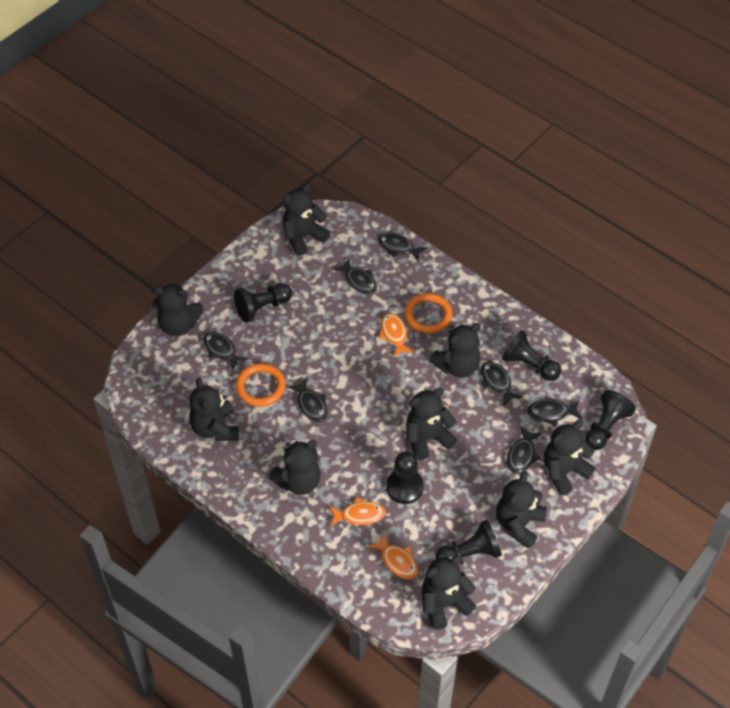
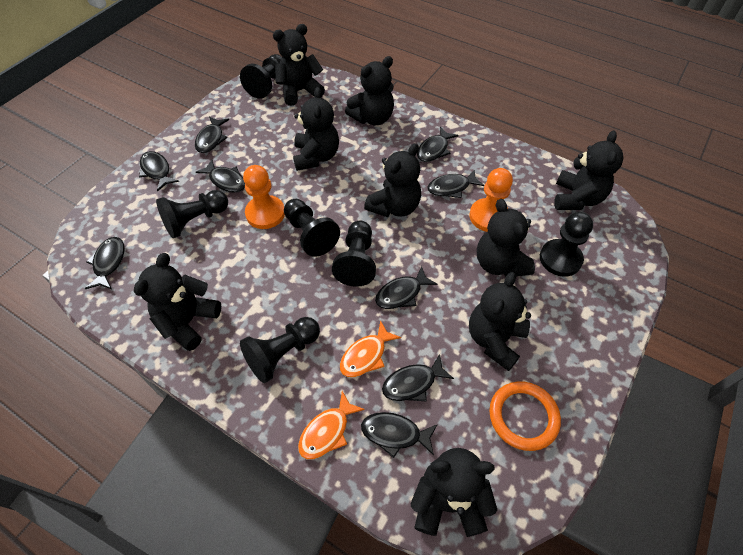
black fish: [204,332,248,371] [288,378,327,422] [334,259,377,294] [378,232,427,261] [481,361,522,406] [507,426,542,474] [527,399,582,426] = 7 -> [85,237,124,289] [139,151,179,192] [195,116,229,153] [196,159,245,193] [361,412,438,458] [375,266,437,309] [382,354,454,402] [417,126,459,162] [427,169,484,198] = 9
black pawn: [234,283,292,322] [386,452,424,504] [436,520,502,564] [502,330,561,381] [585,390,636,450] = 5 -> [156,190,228,238] [240,54,282,99] [240,317,320,383] [284,199,340,257] [332,221,376,287] [540,212,593,277] = 6
orange fish: [329,497,386,526] [368,533,418,579] [379,313,414,357] = 3 -> [298,391,365,459] [340,320,401,377] = 2
orange pawn: none = 0 -> [243,165,285,229] [469,168,513,232] = 2
orange ring: [236,363,286,407] [404,293,453,334] = 2 -> [489,381,561,451] = 1

